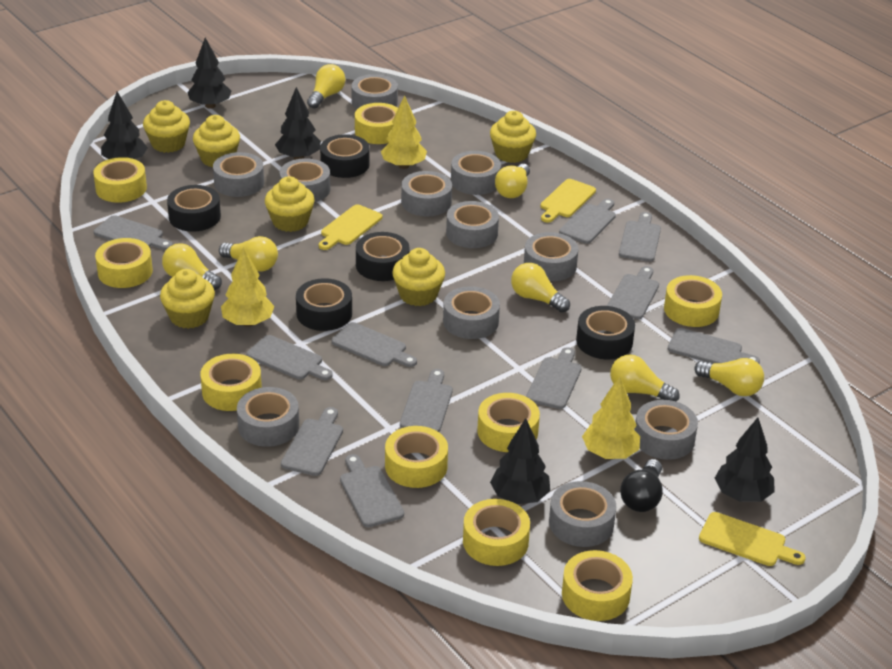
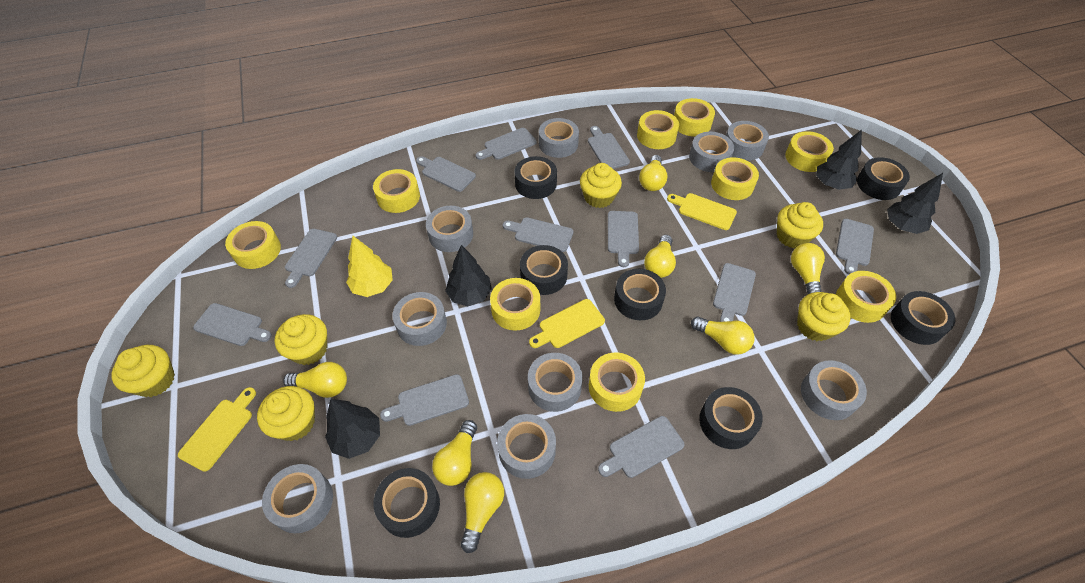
black light bulb: [620,459,663,512] = 1 -> none = 0
black tape: [167,185,221,232] [296,278,352,331] [320,134,370,178] [356,232,410,281] [576,306,635,359] = 5 -> [374,468,440,538] [514,156,557,199] [520,245,568,295] [614,269,666,320] [699,387,763,449] [857,157,910,200] [891,291,955,345] = 7
black tree: [101,92,148,159] [187,38,232,109] [275,87,321,160] [490,418,550,504] [715,417,775,502] = 5 -> [325,399,380,459] [445,245,492,306] [816,130,862,190] [887,173,943,234] = 4
grey tape: [213,152,264,197] [237,387,299,447] [280,158,330,202] [351,74,398,109] [401,171,452,216] [443,286,500,339] [446,201,499,248] [451,151,501,195] [524,232,578,281] [549,481,616,547] [634,400,698,460] = 11 -> [262,464,333,534] [392,292,447,346] [426,206,473,252] [497,414,556,479] [528,353,583,412] [539,118,579,158] [689,132,734,172] [726,121,769,161] [801,360,867,420] = 9
yellow tree: [221,247,275,327] [381,95,427,169] [582,376,640,459] = 3 -> [346,236,393,297] = 1

